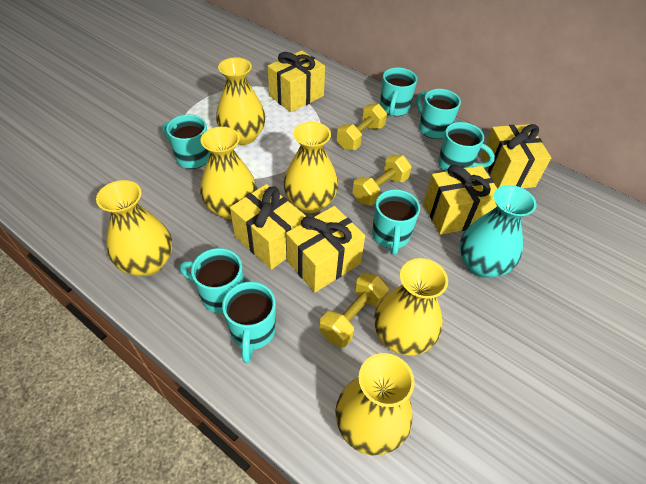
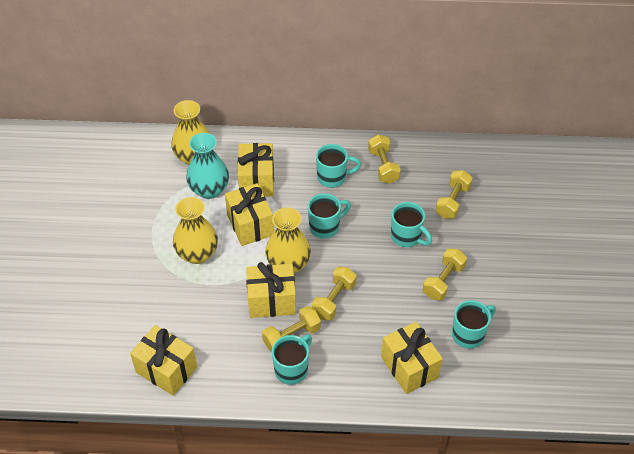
turquoise mug: [162,115,210,169] [180,248,244,313] [222,282,276,363] [372,189,420,255] [380,68,417,116] [416,89,461,139] [438,122,495,172] = 7 -> [272,334,312,385] [308,193,351,239] [316,144,361,188] [391,202,432,247] [452,300,496,349] = 5
yellow dumbbell: [320,273,389,347] [337,104,387,150] [352,155,411,206] = 3 -> [262,306,321,352] [312,267,357,321] [368,134,401,184] [423,248,467,300] [436,170,473,219] = 5
yellow vase: [96,180,172,276] [200,127,257,219] [216,57,265,145] [283,122,338,213] [335,353,415,456] [374,258,448,356] = 6 -> [171,100,210,165] [173,197,218,264] [265,208,311,273] = 3

